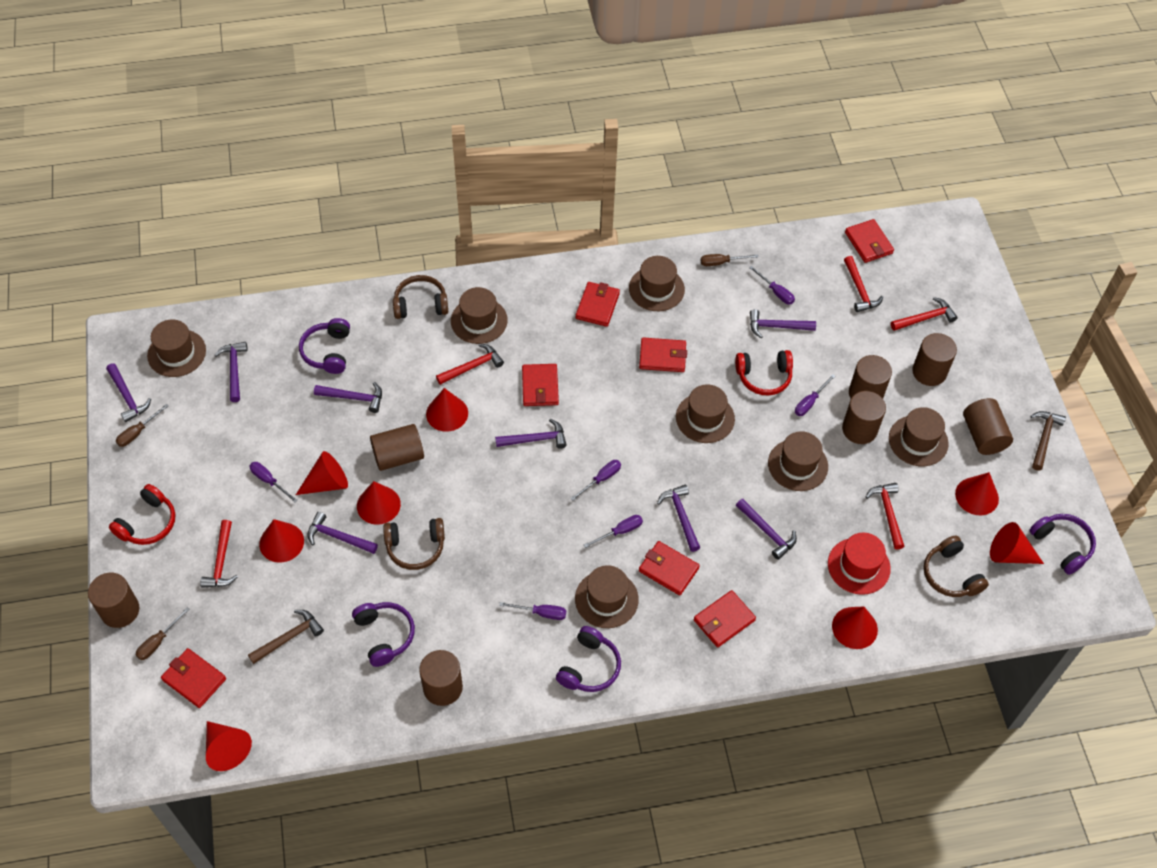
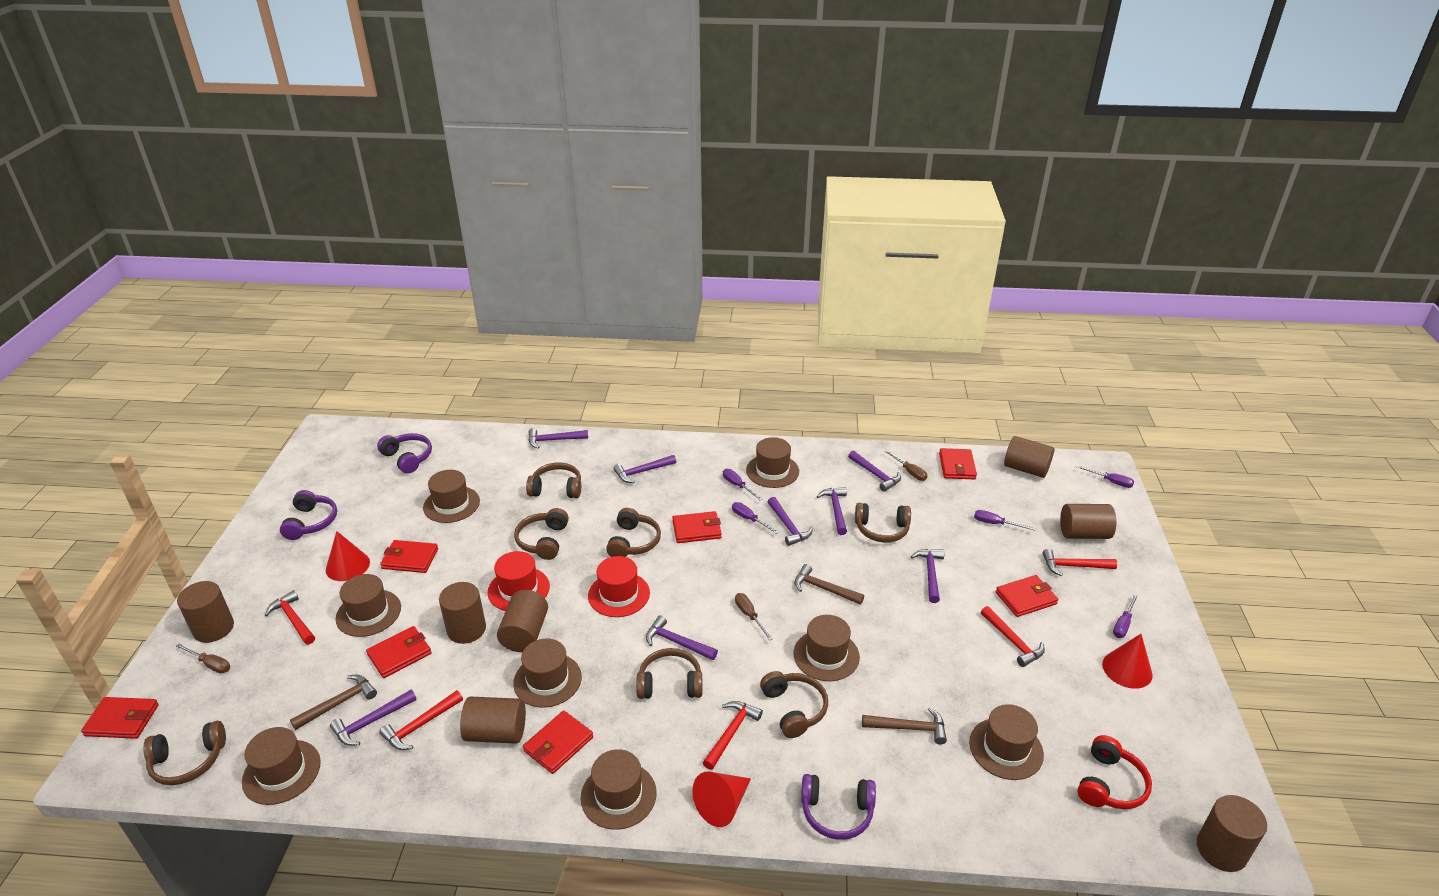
brown hammer: [248,610,324,664] [1031,411,1066,471] = 2 -> [290,675,377,730] [794,564,864,605] [862,707,947,745] = 3
brown hat: [147,320,206,377] [451,287,508,344] [575,565,639,628] [629,256,685,311] [676,384,735,443] [768,431,828,491] [889,407,949,466] = 7 -> [242,727,321,805] [336,574,401,637] [423,470,480,523] [513,638,582,708] [581,749,657,830] [746,437,799,488] [794,615,860,681] [969,704,1044,780] = 8
brown headphones: [383,518,445,570] [393,275,448,319] [923,535,989,597] = 3 -> [143,721,226,785] [514,508,569,560] [526,462,581,498] [606,508,661,557] [636,648,703,699] [760,671,828,738] [855,503,911,543] = 7
purple headphones: [299,318,350,374] [352,602,415,667] [556,626,621,692] [1030,514,1096,575] = 4 -> [280,490,337,540] [377,433,432,474] [801,774,876,840] = 3
purple screwdriver: [249,462,298,503] [499,602,566,620] [570,460,621,501] [584,515,643,548] [749,266,795,304] [795,374,835,416] = 6 -> [723,469,762,500] [732,502,779,534] [974,510,1036,531] [1076,465,1134,488] [1113,593,1139,638] = 5
red cone: [206,721,252,771] [259,519,304,563] [296,451,348,495] [357,481,401,525] [426,388,468,432] [832,607,878,649] [955,472,999,515] [990,522,1044,564] = 8 -> [326,531,370,581] [692,772,751,827] [1102,634,1153,689] = 3
red hat: [828,532,891,595] = 1 -> [488,551,550,611] [588,556,650,617] = 2
red headphones: [109,484,175,545] [735,350,793,396] = 2 -> [1078,735,1152,809] = 1

